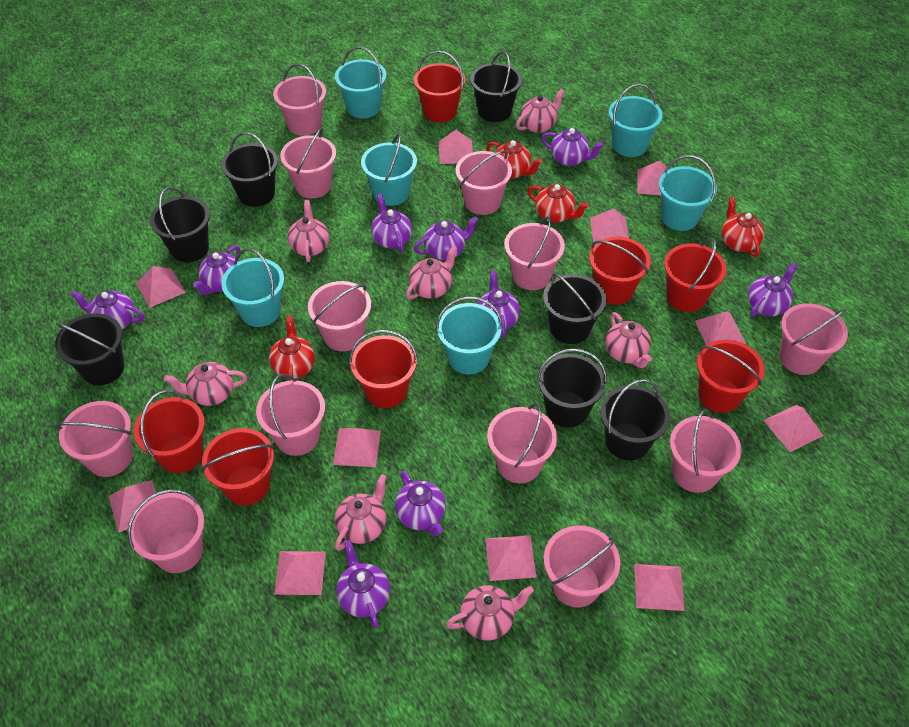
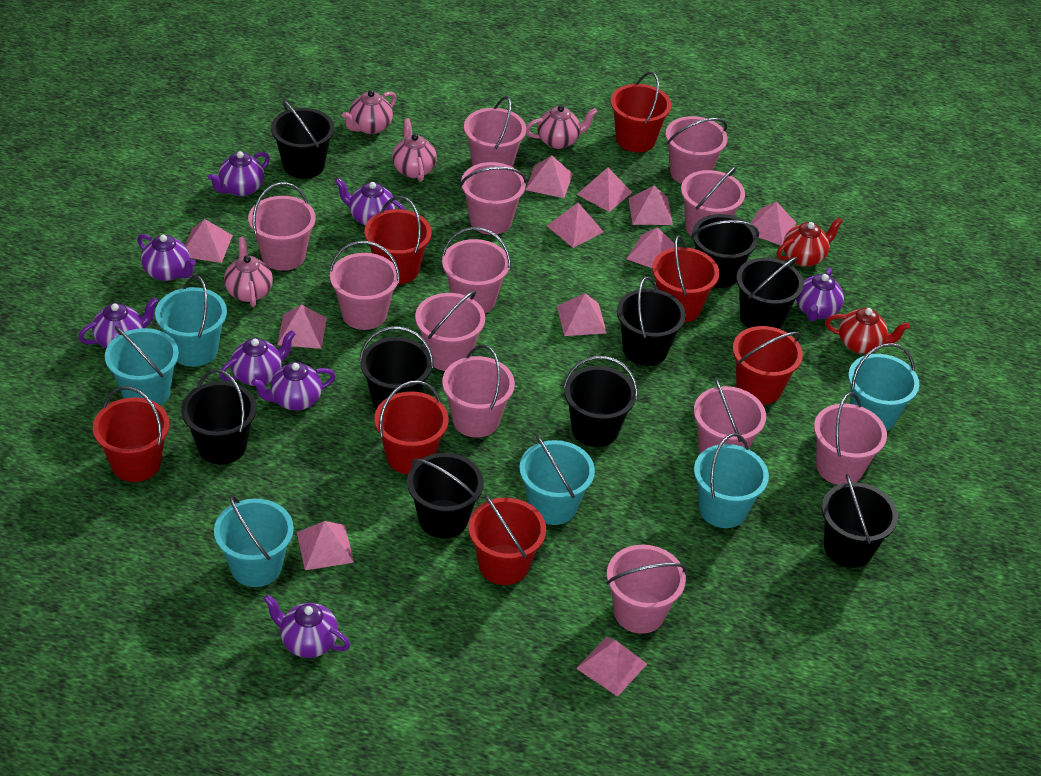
black bucket: [55,313,124,385] [150,187,210,262] [221,132,278,207] [470,51,522,122] [537,348,607,427] [543,273,606,344] [600,379,670,461] = 7 -> [181,369,257,465] [271,100,335,179] [359,326,434,409] [407,453,484,539] [563,356,638,447] [617,276,686,366] [691,214,759,288] [736,257,804,329] [822,474,898,568] = 9
pink teapot: [164,362,247,406] [288,200,329,262] [335,474,387,551] [406,246,457,299] [446,585,534,640] [516,89,565,133] [605,312,652,368] = 7 -> [224,237,273,307] [342,90,396,134] [392,118,437,182] [526,105,597,149] = 4
purple teapot: [71,291,144,329] [193,245,240,295] [336,540,390,628] [371,194,412,253] [395,471,446,536] [414,216,478,260] [477,270,520,338] [541,128,604,166] [748,263,798,317] = 9 -> [79,298,158,348] [137,234,196,281] [208,151,270,196] [219,330,295,386] [251,362,336,410] [263,595,350,658] [335,178,406,226] [796,268,844,321] = 8
red teapot: [269,316,315,381] [486,140,542,179] [528,184,589,223] [722,196,764,257] = 4 -> [777,218,843,267] [825,308,910,354] = 2

